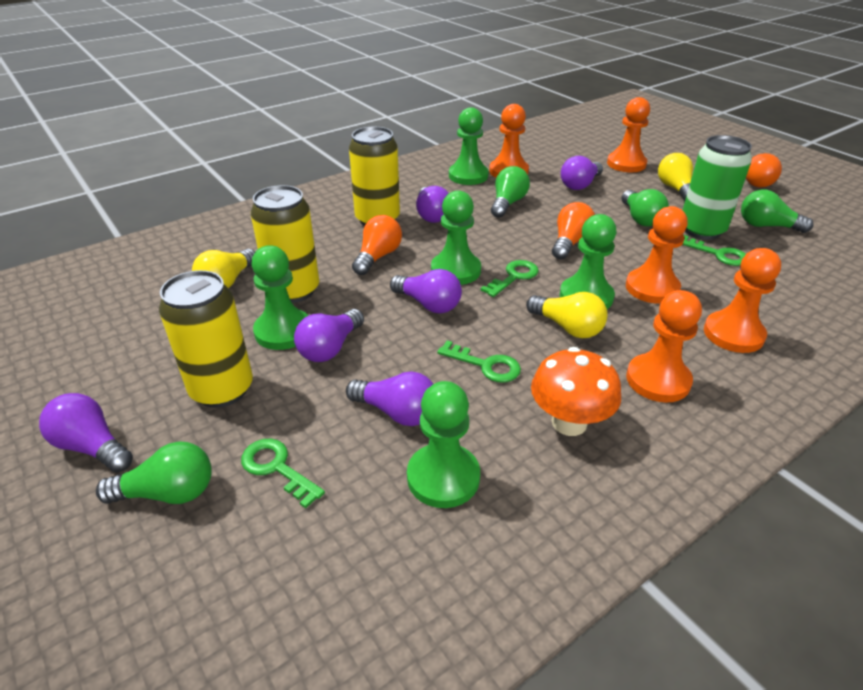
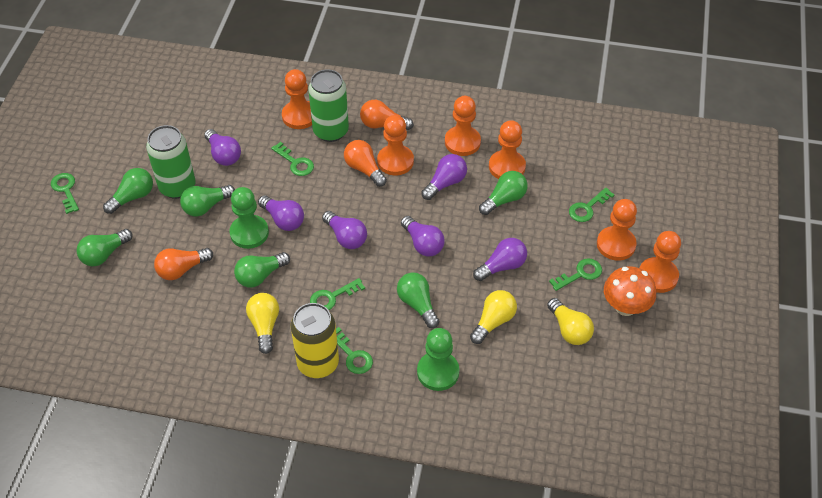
green can: [683,135,752,240] = 1 -> [146,125,196,199] [308,69,349,142] = 2
green key: [241,439,325,508] [437,341,521,383] [480,260,539,297] [682,235,746,266] = 4 -> [51,173,79,214] [271,142,314,176] [310,278,365,310] [336,327,373,374] [549,258,602,291] [569,188,615,222] = 6
green light bulb: [96,441,212,504] [491,166,530,218] [621,189,669,226] [741,189,813,233] = 4 -> [76,229,133,267] [103,168,153,214] [180,185,235,216] [234,252,290,287] [397,272,439,328] [479,171,528,215] = 6
green pawn: [252,245,309,350] [407,381,480,508] [431,191,481,285] [449,107,489,185] [560,214,616,309] = 5 -> [230,187,269,249] [417,328,459,391] = 2
orange pawn: [489,104,529,178] [607,97,650,172] [626,206,688,304] [626,290,702,402] [704,248,781,353] = 5 -> [282,69,312,129] [377,115,414,175] [445,96,481,156] [489,120,526,179] [597,199,637,261] [640,231,681,293] = 6
yellow can: [159,270,253,408] [251,185,319,303] [349,127,400,226] = 3 -> [291,303,339,378] = 1

